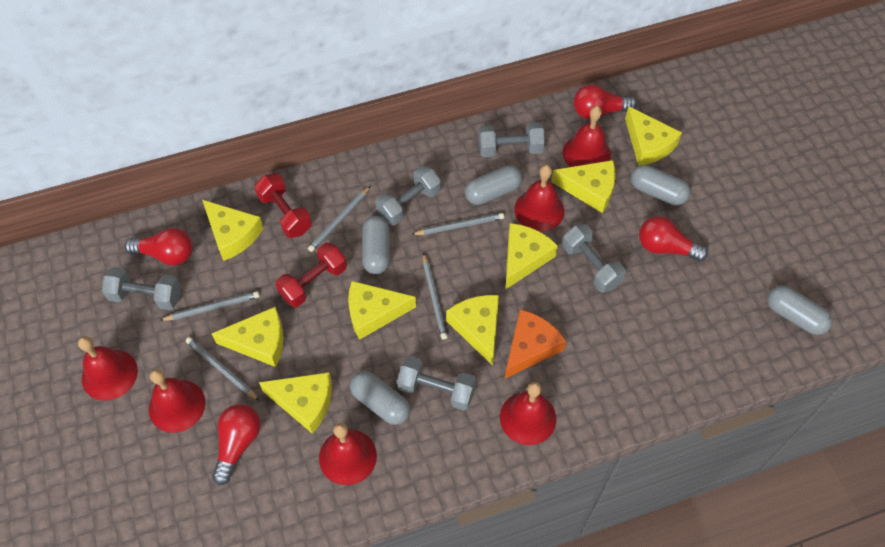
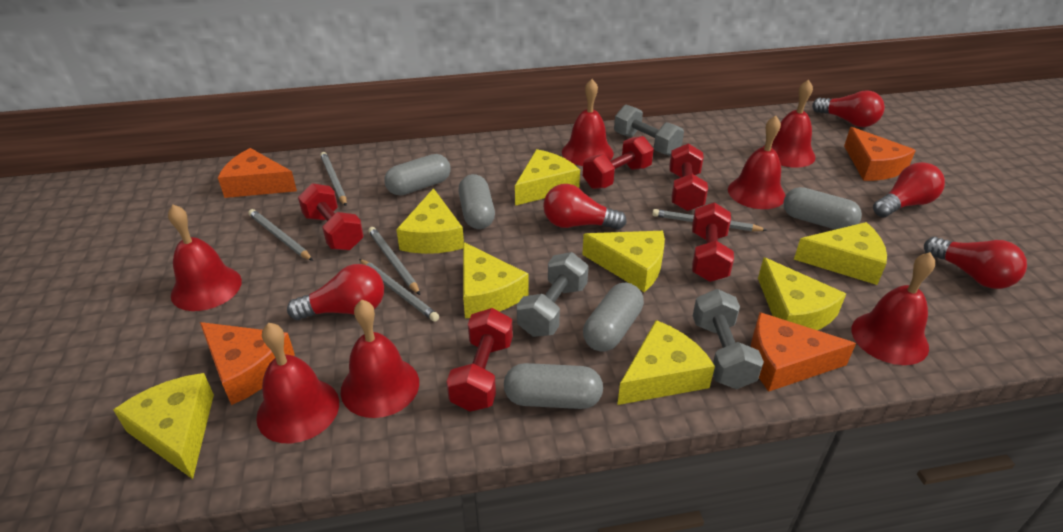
grey dumbbell: [102,267,181,310] [375,166,441,225] [397,356,476,411] [478,122,545,157] [562,224,626,293] = 5 -> [517,252,589,337] [614,105,684,156] [693,289,764,389] = 3
orange cheese: [505,309,566,379] = 1 -> [200,322,295,405] [218,148,297,198] [751,312,856,392] [844,127,916,181] = 4
red bell: [78,336,138,401] [149,369,205,433] [319,423,377,485] [500,382,556,445] [514,165,564,232] [563,106,611,167] = 6 -> [168,204,242,311] [256,323,339,443] [341,300,419,418] [562,79,614,166] [728,116,785,209] [763,79,816,168] [851,252,935,365] = 7
red dumbbell: [254,173,312,238] [275,243,347,307] = 2 -> [298,183,364,250] [446,308,513,412] [583,136,654,189] [669,143,708,211] [692,202,734,282] = 5
red light bulb: [125,228,193,266] [212,404,260,485] [574,84,637,119] [639,216,708,262] = 4 -> [287,264,384,320] [543,184,627,230] [812,90,885,127] [873,162,945,217] [924,237,1027,289] = 5

